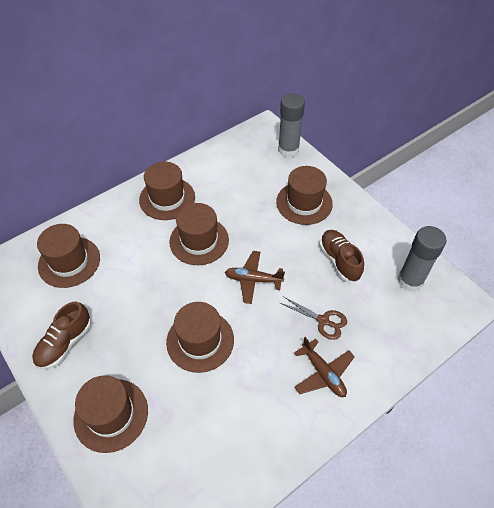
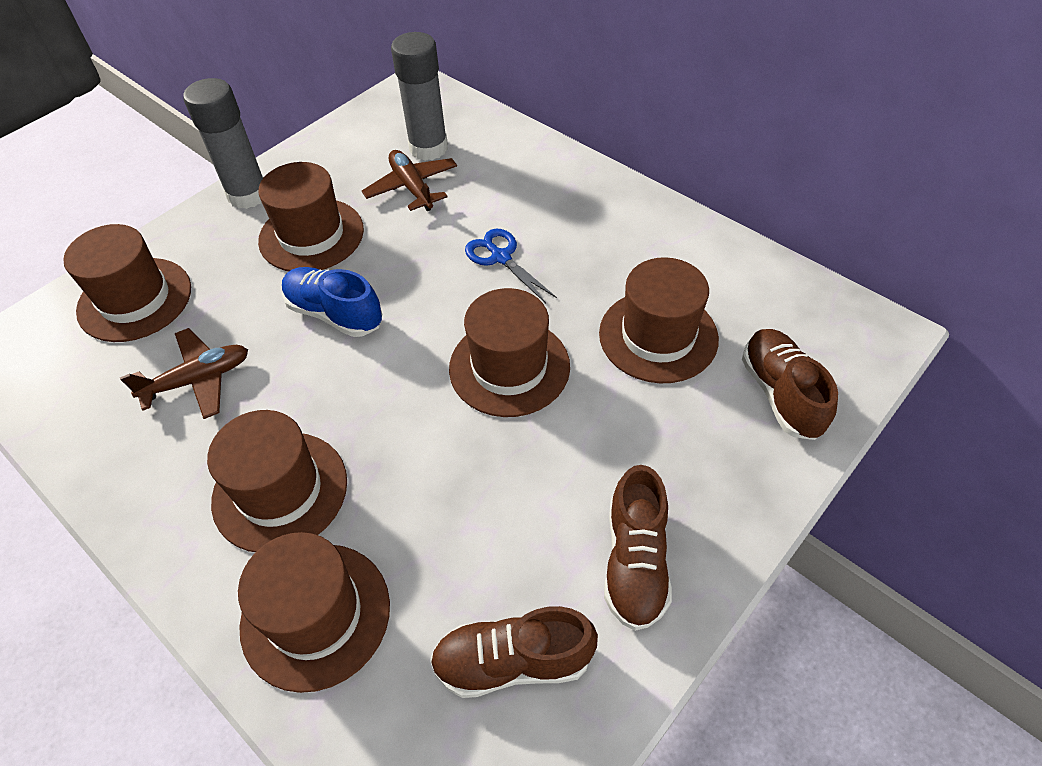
blue scissors: none = 0 -> [465,229,557,303] = 1
blue shoe: none = 0 -> [282,267,383,337] = 1
brown scissors: [280,296,347,340] = 1 -> none = 0
brown shoe: [32,302,91,369] [320,230,364,282] = 2 -> [430,606,598,698] [604,465,672,631] [742,329,838,440] = 3

